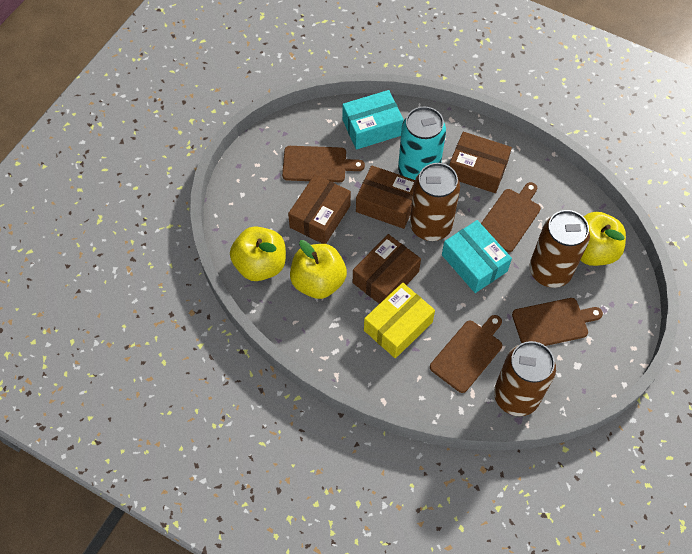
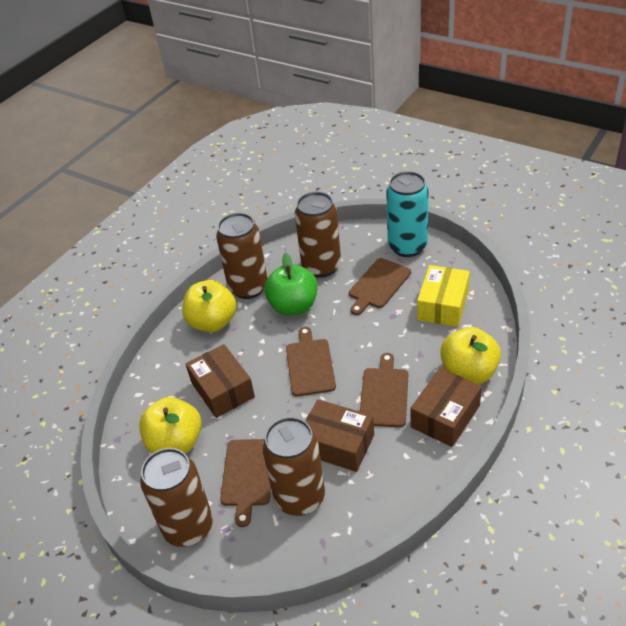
brown box: [288,175,351,244] [353,234,421,304] [356,165,415,229] [449,132,512,193] = 4 -> [186,344,255,418] [305,399,374,472] [410,368,482,447] = 3
brown can: [410,163,460,241] [494,341,556,416] [530,210,590,288] = 3 -> [140,448,213,547] [216,213,267,299] [262,417,325,516] [295,192,341,278] = 4
green apple: none = 0 -> [264,253,318,316] = 1
turquoise box: [342,90,404,150] [442,220,512,293] = 2 -> none = 0

